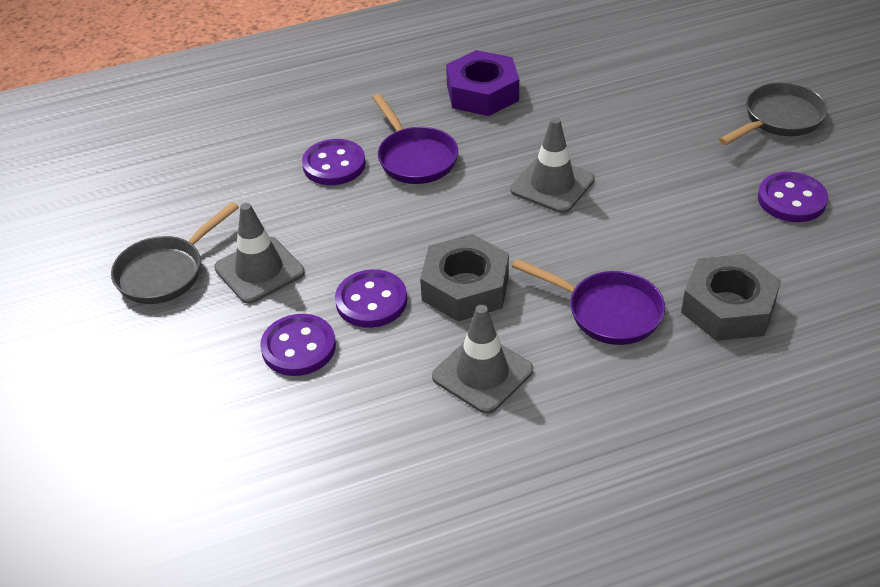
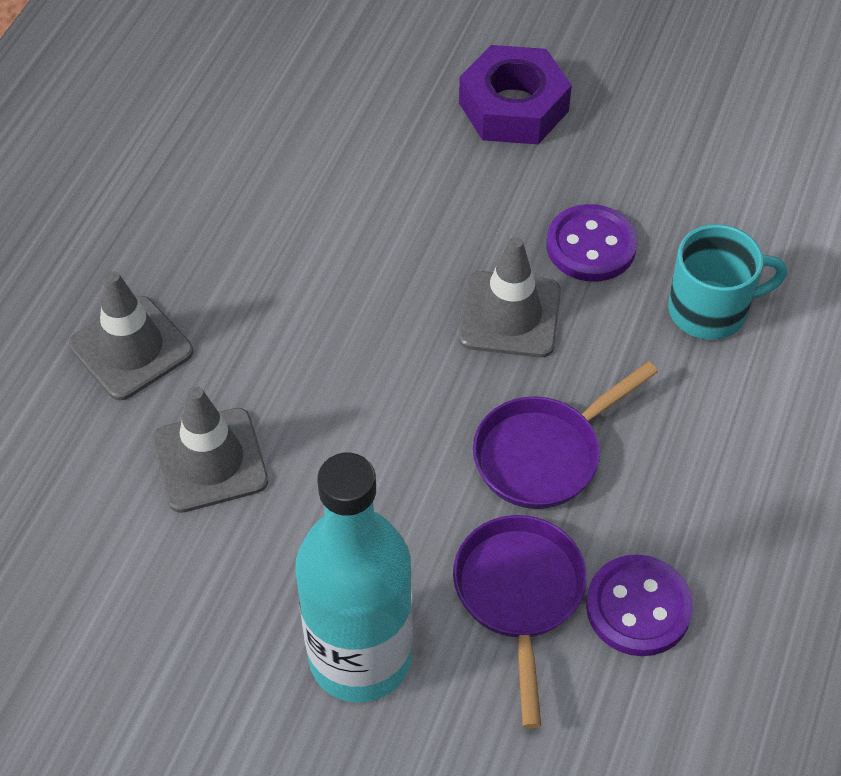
grey nut: [420,234,509,322] [681,254,781,341] = 2 -> none = 0
grey pan: [111,202,239,304] [719,82,827,145] = 2 -> none = 0
purple button: [260,314,336,376] [302,139,366,185] [335,269,407,328] [758,172,828,222] = 4 -> [547,204,637,282] [586,555,693,656] = 2
turquoise bottle: none = 0 -> [295,453,413,702] = 1
turquoise mug: none = 0 -> [668,224,787,340] = 1

